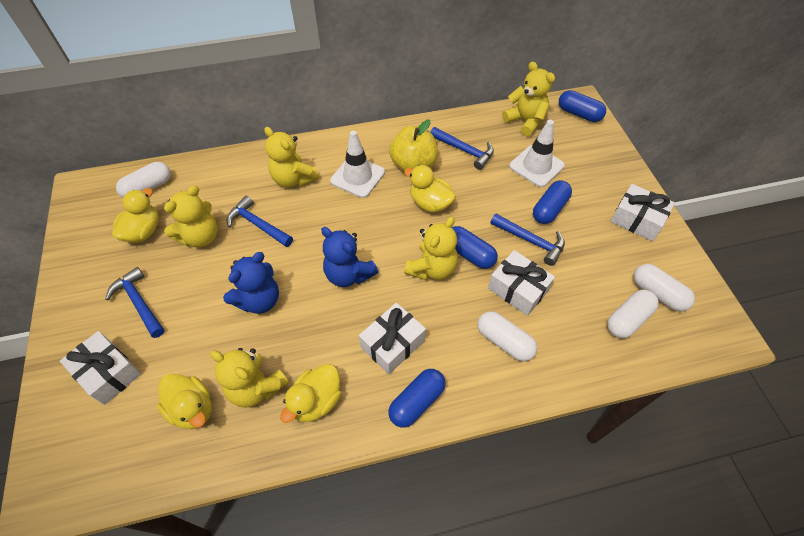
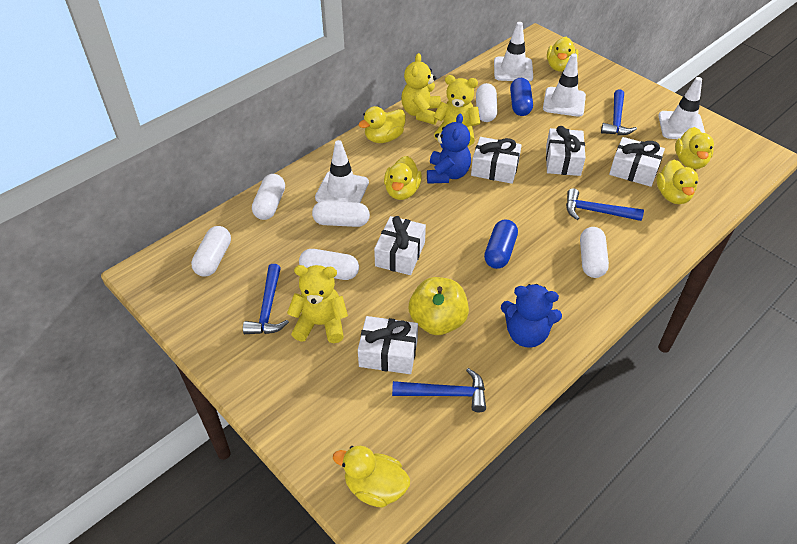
blue capsule: [388,369,446,428] [452,226,498,269] [533,180,572,224] [559,90,606,122] = 4 -> [484,219,518,269] [510,78,533,116] = 2
white capsule: [116,162,171,198] [477,311,538,361] [607,289,659,338] [633,264,695,312] = 4 -> [191,226,231,277] [252,174,285,220] [299,249,359,280] [312,201,370,227] [476,83,498,122] [580,227,609,278] = 6
white gift: [60,331,141,405] [359,303,426,374] [488,250,555,316] [610,184,675,241] = 4 -> [358,316,418,374] [374,216,426,275] [471,137,522,184] [546,126,586,176] [609,137,665,187] = 5
white traffic cone: [330,131,385,198] [509,120,565,187] = 2 -> [315,140,369,203] [494,22,533,82] [543,53,586,117] [658,77,705,139] = 4
yellow duck: [112,188,159,243] [157,374,212,429] [280,364,342,423] [404,165,456,212] = 4 -> [333,446,410,508] [358,106,406,143] [384,156,422,200] [547,37,578,72] [656,160,698,204] [675,127,714,169] = 6
yellow teddy bear: [164,186,218,247] [210,348,289,408] [264,127,319,187] [404,217,458,280] [502,62,555,136] = 5 -> [287,265,348,343] [401,53,441,125] [433,75,480,146] = 3

